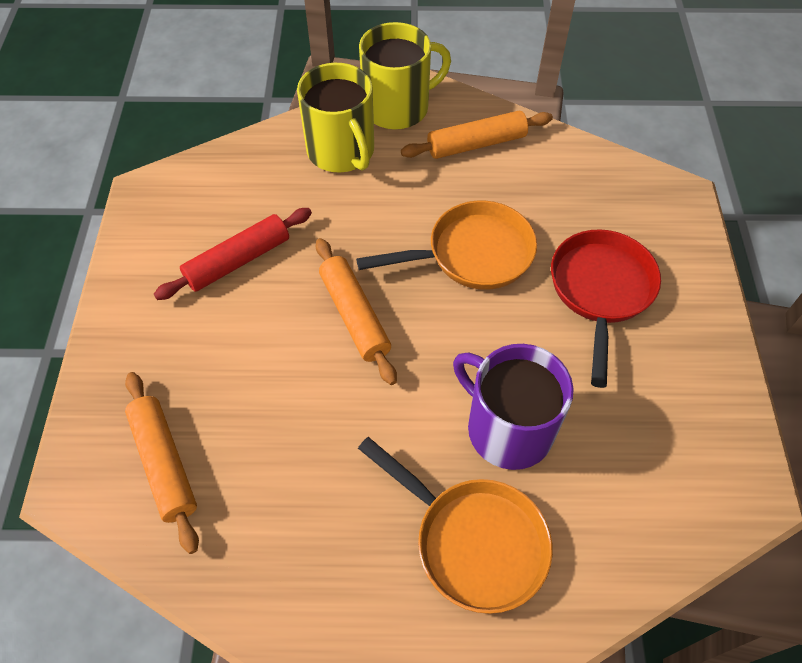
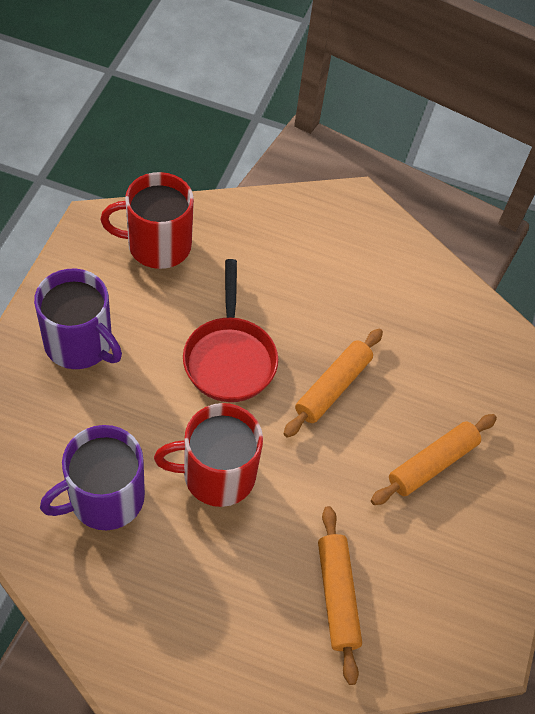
orange pan: [356,201,537,290] [358,437,553,614] = 2 -> none = 0
purple mug: [453,344,574,470] = 1 -> [34,269,122,369] [40,425,145,530] = 2
red mug: none = 0 -> [101,172,194,269] [154,403,263,507] = 2
red rolling pin: [154,208,312,300] = 1 -> none = 0
yellow mug: [297,63,374,173] [359,22,451,129] = 2 -> none = 0

